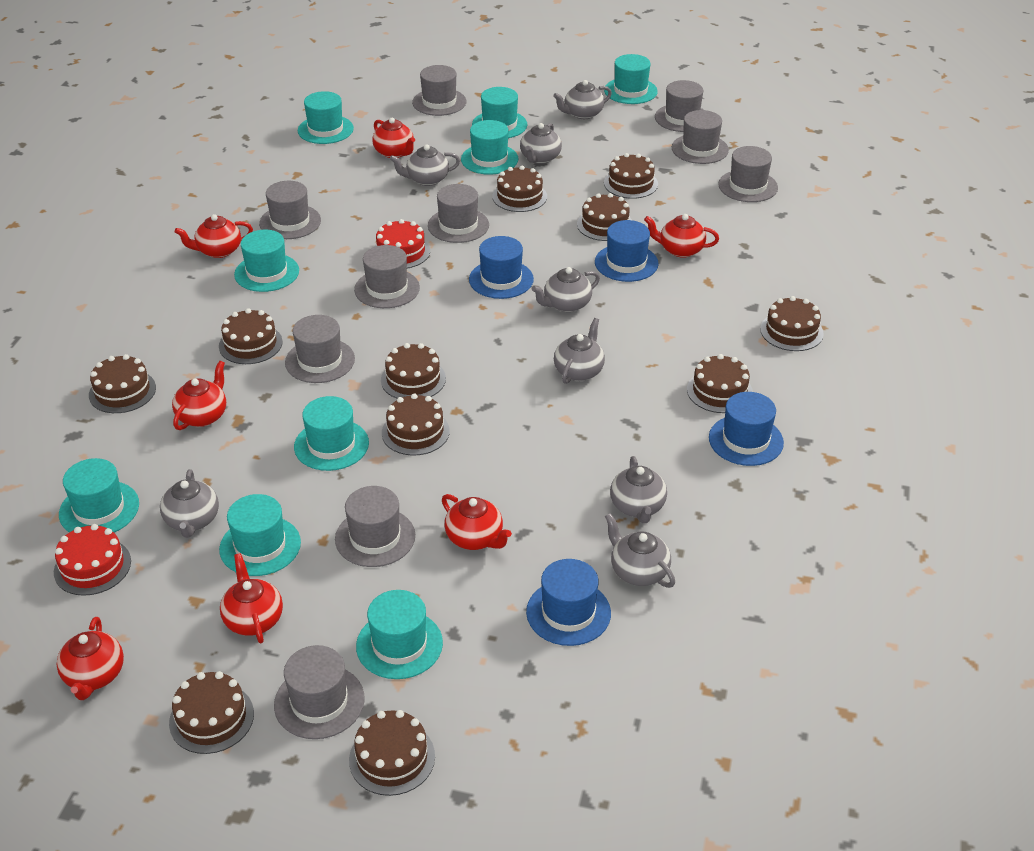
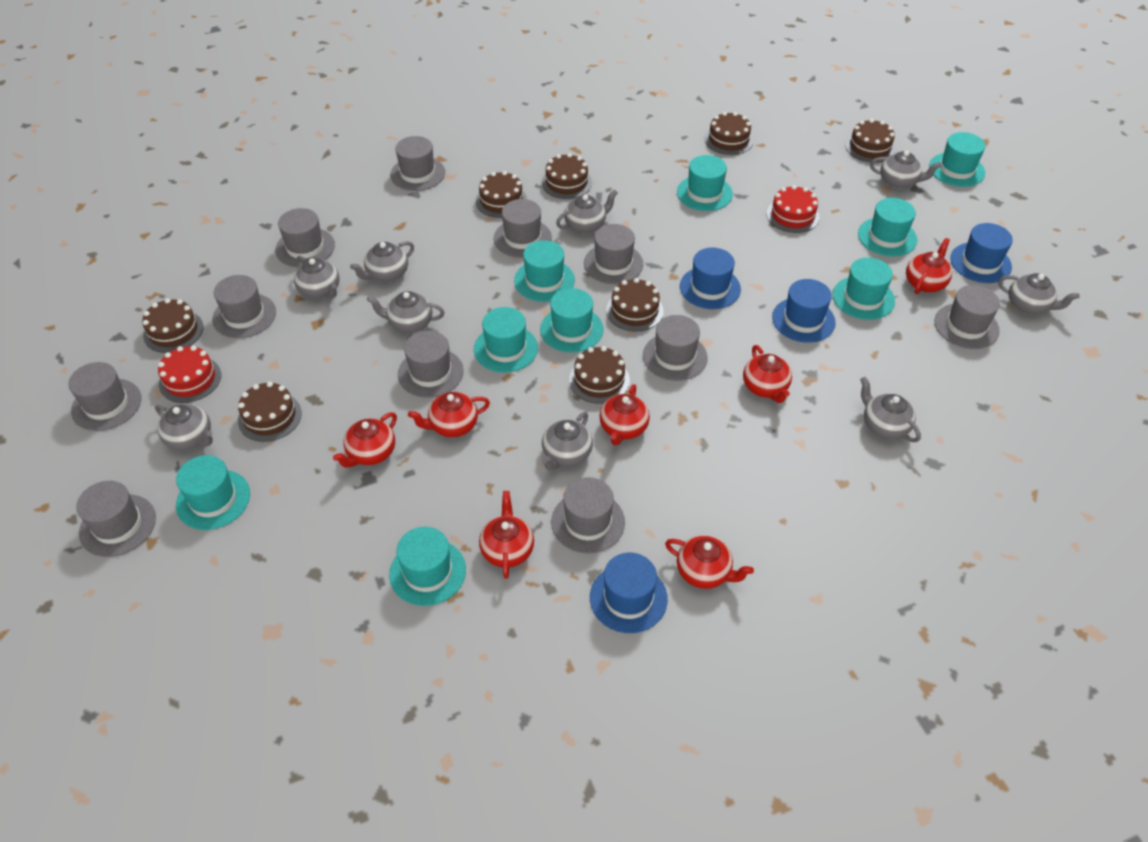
brown cake: [89,354,156,413] [169,671,254,754] [219,308,283,364] [349,710,435,796] [381,343,446,398] [382,393,450,455] [492,166,547,212] [577,193,632,241] [604,153,658,199] [687,354,753,413] [760,296,824,351] = 11 -> [142,298,204,353] [238,382,302,442] [476,171,527,218] [542,153,592,199] [569,346,630,404] [606,278,664,332] [705,112,753,155] [845,119,895,163] = 8
grey hat: [259,181,321,239] [274,645,365,739] [285,315,355,383] [335,486,415,567] [354,245,420,308] [412,65,467,116] [428,184,489,243] [655,80,704,132] [672,110,729,164] [718,146,778,202] = 10 -> [68,362,141,431] [76,481,156,557] [212,275,276,338] [275,208,335,267] [390,136,445,191] [398,331,464,398] [494,199,552,258] [551,477,625,554] [584,224,643,284] [643,315,708,381] [935,285,1000,349] = 11
grey teapot: [160,469,219,538] [390,144,460,186] [520,123,562,164] [532,267,600,312] [553,80,612,119] [554,318,605,384] [605,513,675,588] [610,456,667,523] = 8 -> [155,404,213,451] [294,255,339,299] [350,241,414,282] [367,291,445,333] [542,412,593,471] [556,190,618,234] [860,377,921,442] [870,151,941,189] [998,273,1079,315] = 9

